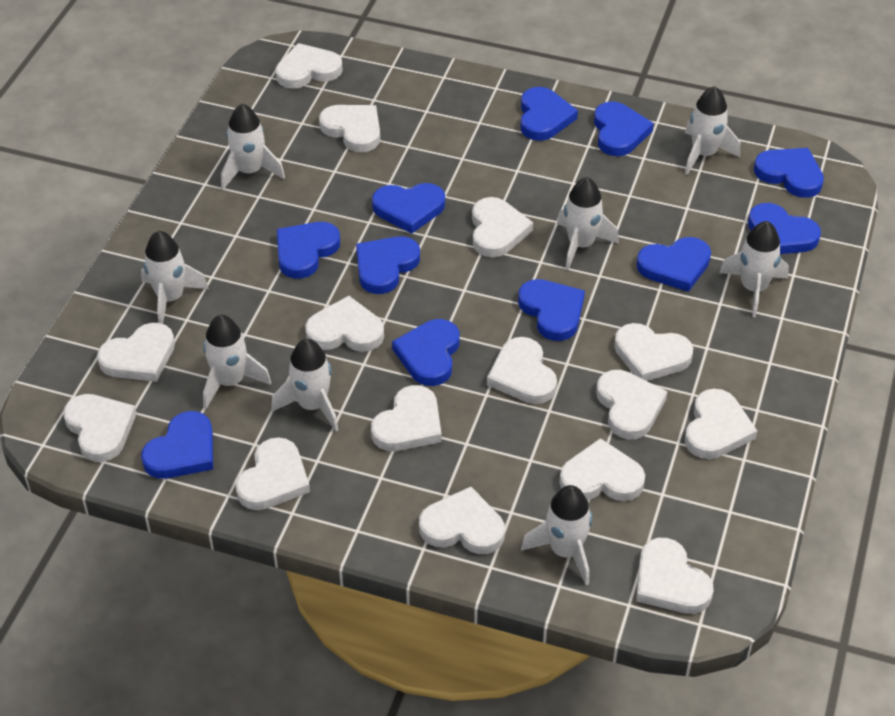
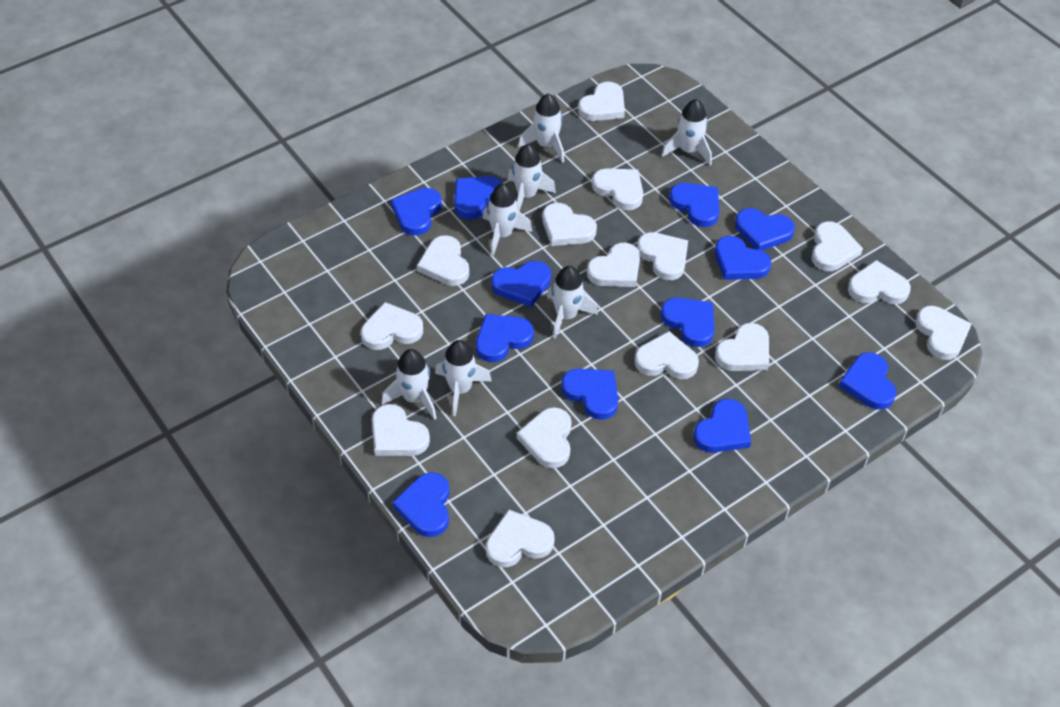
blue heart: [141,411,213,479] [277,222,340,279] [356,236,420,294] [372,183,445,234] [392,319,460,386] [518,279,585,341] [520,87,578,141] [594,101,654,156] [637,237,711,292] [748,203,821,254] [754,148,824,198] = 11 -> [391,188,442,236] [393,472,450,537] [455,176,503,219] [476,314,534,362] [491,261,551,307] [561,369,618,420] [661,298,715,347] [669,183,720,227] [694,399,751,453] [715,236,771,280] [735,208,795,250] [839,352,896,410] = 12
white rocket: [141,231,209,324] [203,315,271,409] [221,104,285,190] [271,339,339,432] [521,485,593,585] [557,177,619,270] [685,86,741,175] [719,221,789,318] = 8 -> [382,349,436,420] [435,340,492,416] [483,184,532,256] [507,144,556,211] [518,93,564,163] [547,266,598,339] [661,99,712,165] = 7

